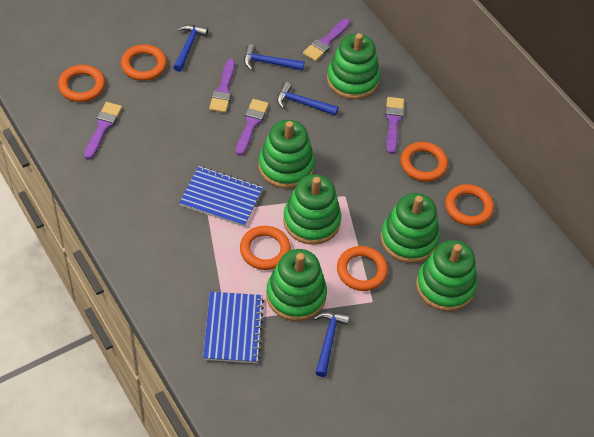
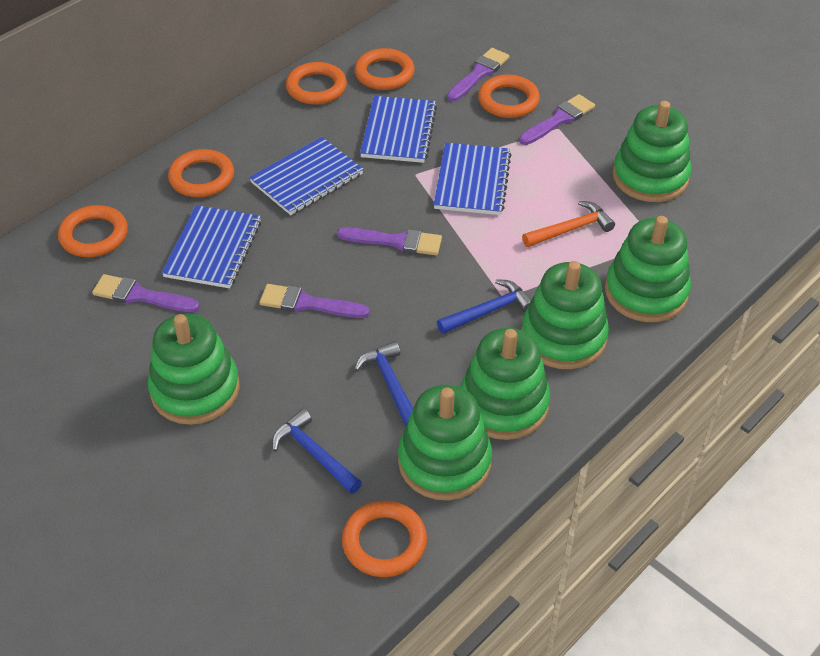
blue hammer: [173,25,208,72] [244,44,304,70] [277,82,338,116] [313,312,350,377] = 4 -> [272,409,362,494] [354,341,413,426] [437,279,532,334] = 3
blue notebook: [179,166,263,227] [203,292,264,363] = 2 -> [162,205,261,288] [249,137,363,215] [360,96,437,163] [433,143,511,215] = 4
orange hammer: none = 0 -> [522,201,615,247] = 1

